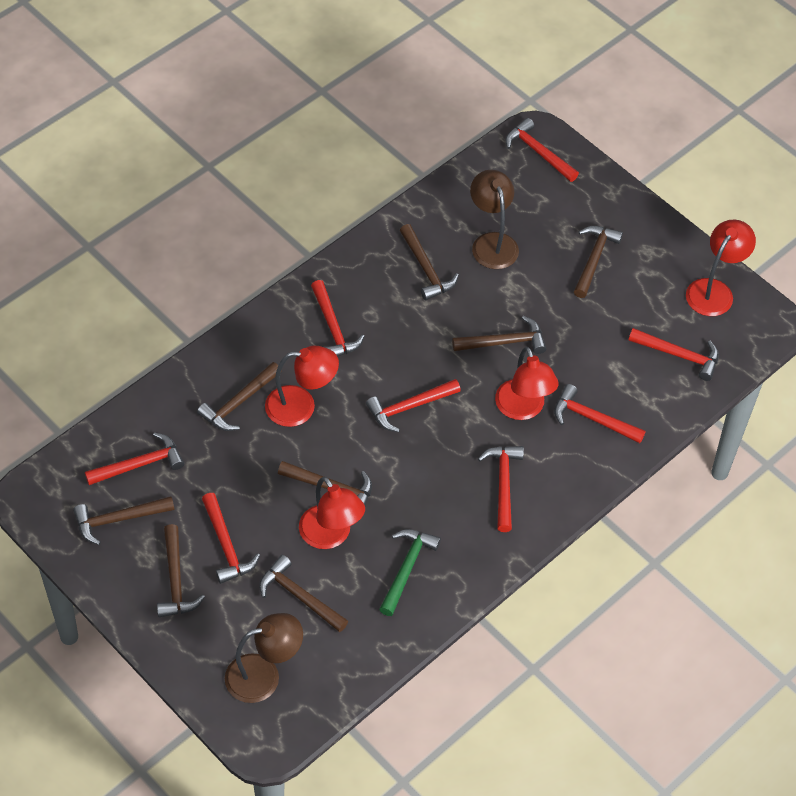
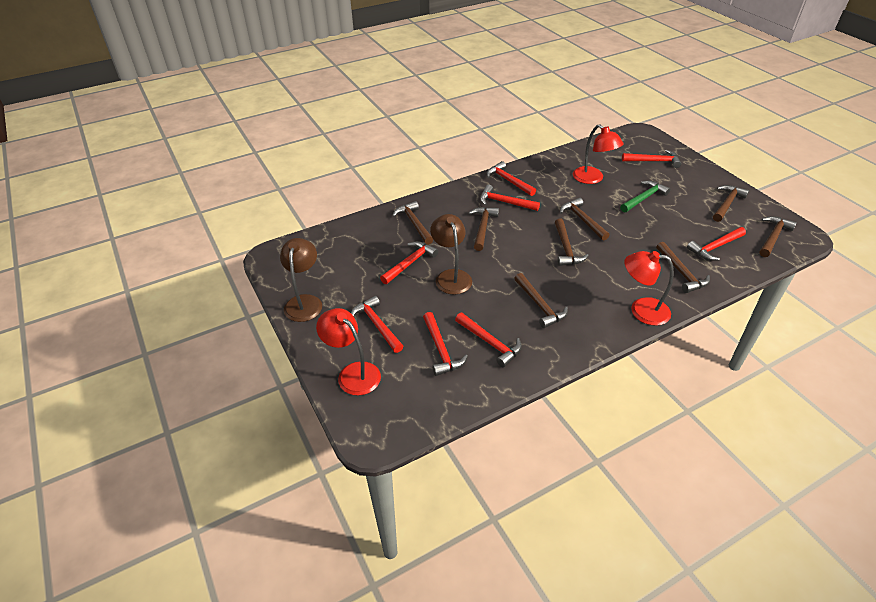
red lamp: [265,346,339,427] [299,477,365,549] [495,347,559,420] [686,220,756,316] = 4 -> [316,308,381,396] [573,124,624,184] [624,251,674,326] = 3

